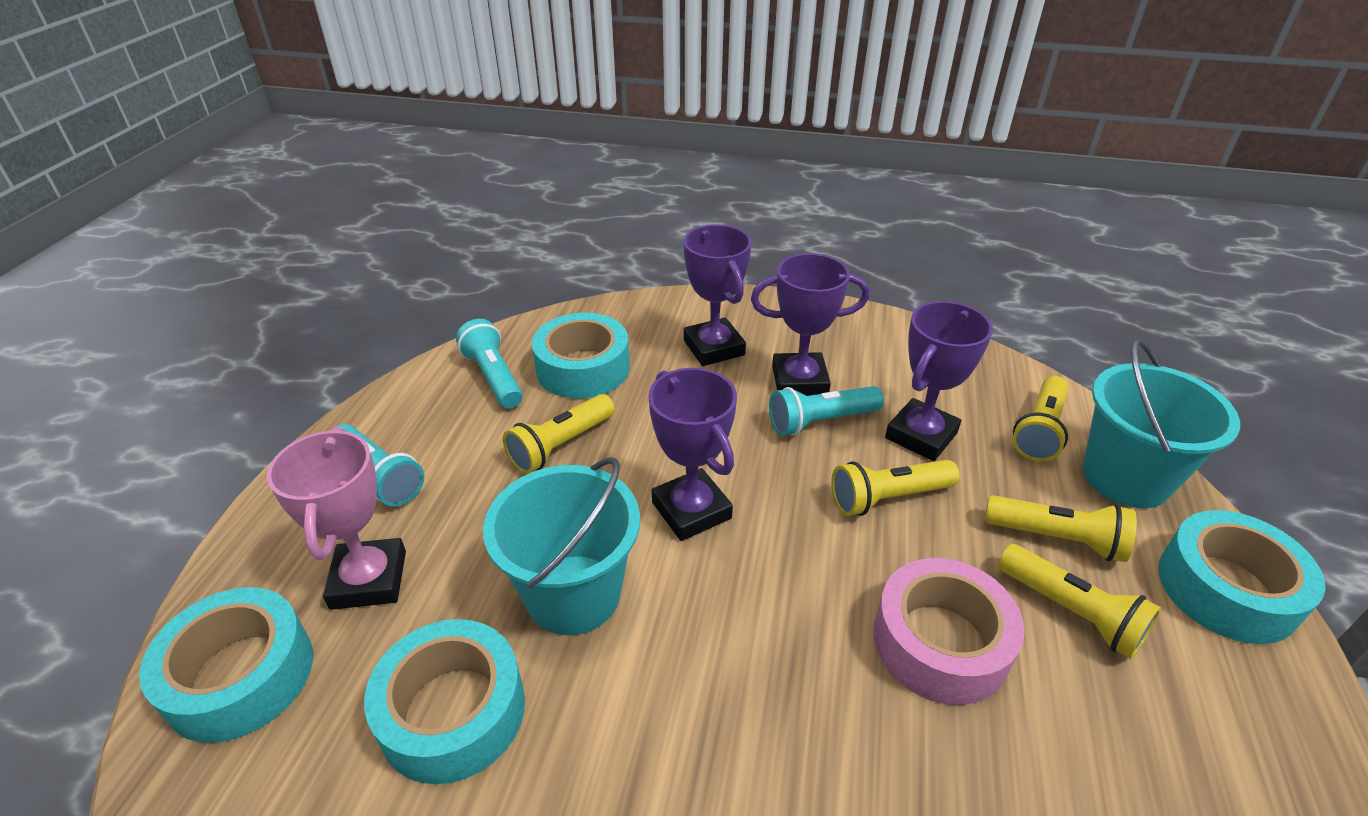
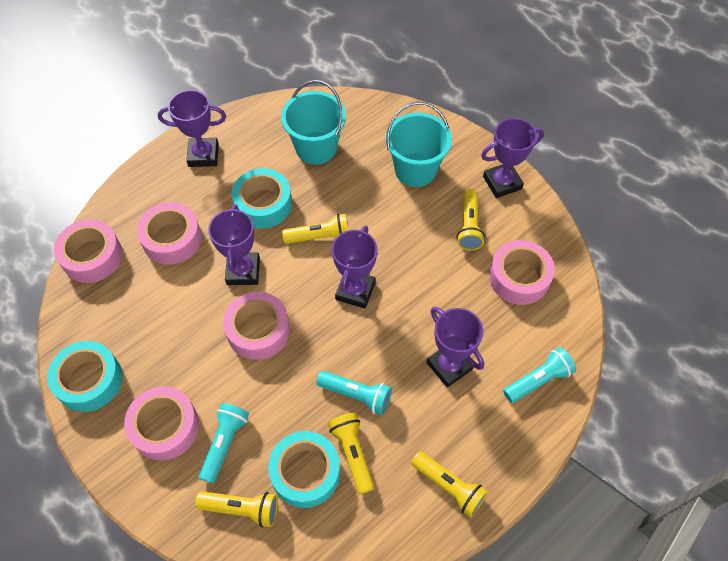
pink tape: [873,558,1025,705] = 1 -> [54,219,122,283] [124,386,199,461] [137,202,202,265] [223,292,290,360] [489,240,555,305] = 5
pink trophy: [267,427,406,610] = 1 -> none = 0
purple trophy: [648,368,737,541] [683,225,752,366] [751,253,870,396] [885,301,993,461] = 4 -> [158,90,226,167] [208,204,260,285] [332,226,377,309] [426,307,484,388] [481,118,544,198] = 5
turquoise tape: [139,587,313,743] [364,619,525,784] [532,313,630,399] [1158,510,1326,644] = 4 -> [47,341,122,412] [232,168,292,228] [268,431,340,508] = 3

